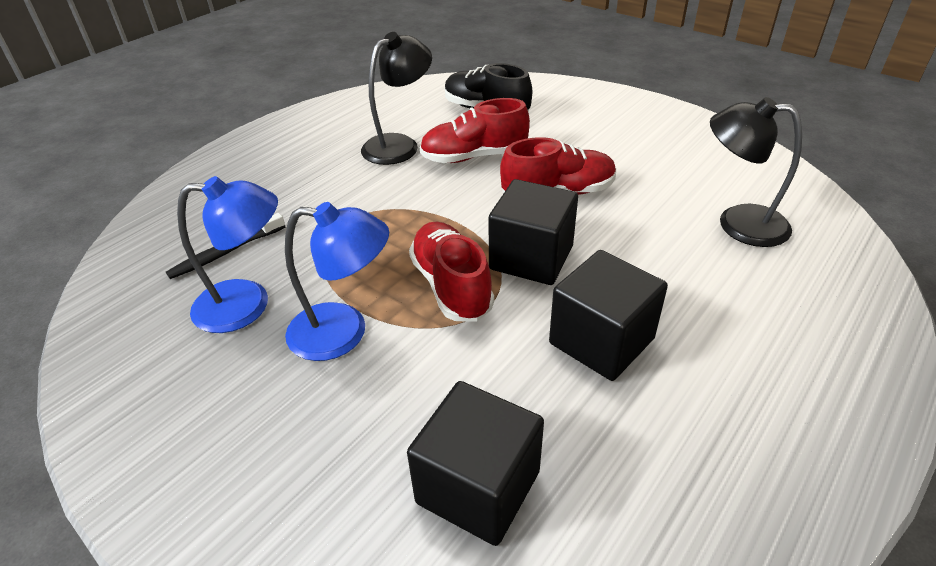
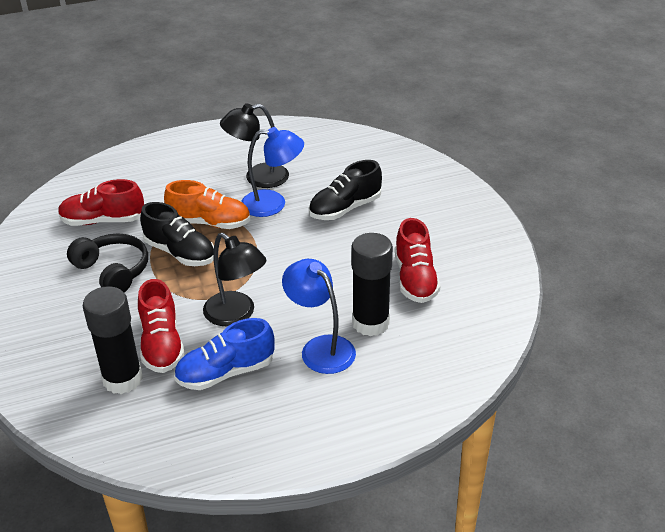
black cube: [407,381,544,546] [488,179,578,285] [549,250,668,381] = 3 -> none = 0
black glue stick: none = 0 -> [83,286,143,394] [351,233,393,336] = 2
black headphones: none = 0 -> [67,234,148,293] = 1
black shoe: [445,63,532,113] = 1 -> [140,202,214,266] [309,160,382,220] = 2
black toothbrush: [166,213,286,279] = 1 -> none = 0
blue shoe: none = 0 -> [174,318,275,390] = 1
orange shoe: none = 0 -> [164,180,250,229] = 1

